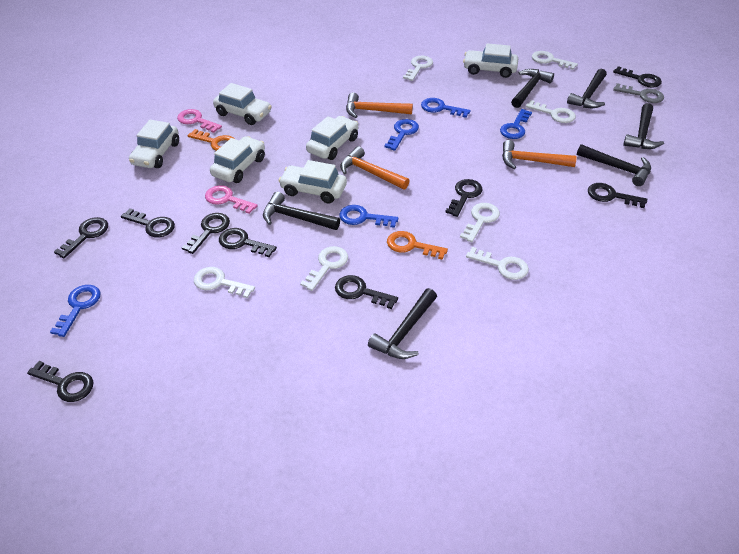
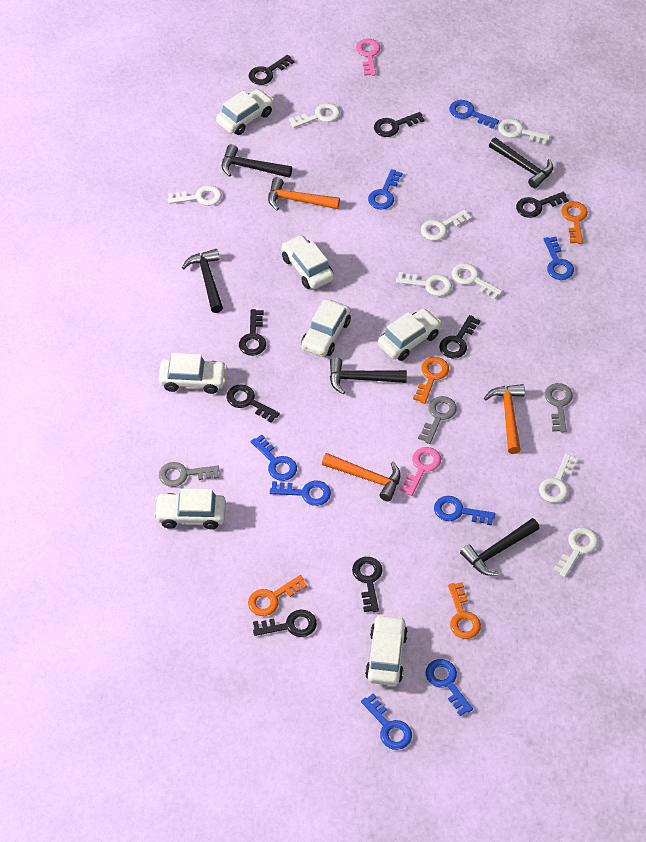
black hammer: [263,192,340,230] [368,288,437,359] [511,69,554,108] [567,69,607,108] [577,144,651,186] [623,103,664,149] = 6 -> [182,249,223,313] [222,144,292,178] [330,357,407,394] [460,518,540,576] [489,138,553,188] = 5
black key: [27,361,93,402] [54,217,108,259] [121,208,175,238] [182,213,230,254] [219,228,277,257] [335,275,398,309] [445,179,482,217] [588,183,647,208] [613,66,662,88] = 9 -> [227,384,280,423] [239,309,266,356] [249,55,295,85] [253,610,317,637] [352,557,382,612] [374,112,425,137] [439,315,480,358] [516,192,569,218] = 8
blue key: [50,285,101,337] [339,205,398,228] [384,119,419,151] [421,98,471,118] [500,109,532,139] = 5 -> [251,435,297,481] [270,481,331,506] [361,693,412,750] [368,169,402,209] [426,659,473,716] [434,496,495,526] [449,100,499,129] [544,237,574,280] = 8
grey key: [613,83,664,103] = 1 -> [159,462,219,487] [418,396,457,444] [545,383,573,432] = 3
orange key: [188,129,235,151] [387,231,448,260] = 2 -> [248,575,308,616] [413,357,449,404] [448,582,481,639] [561,201,588,244] = 4
white car: [129,120,179,168] [210,136,265,183] [213,83,272,125] [278,160,347,203] [306,116,358,160] [463,43,518,78] = 6 -> [154,488,226,529] [158,353,227,394] [216,89,274,135] [282,235,334,289] [301,299,351,357] [365,614,408,686] [378,309,441,361] = 7
white key: [194,267,255,298] [300,246,348,291] [403,56,433,81] [460,203,500,242] [466,247,529,280] [526,100,576,123] [532,51,578,70] = 7 -> [168,185,222,206] [289,103,340,128] [396,272,452,296] [421,210,472,241] [452,263,503,300] [498,119,550,145] [539,453,578,503] [553,528,598,577] = 8

